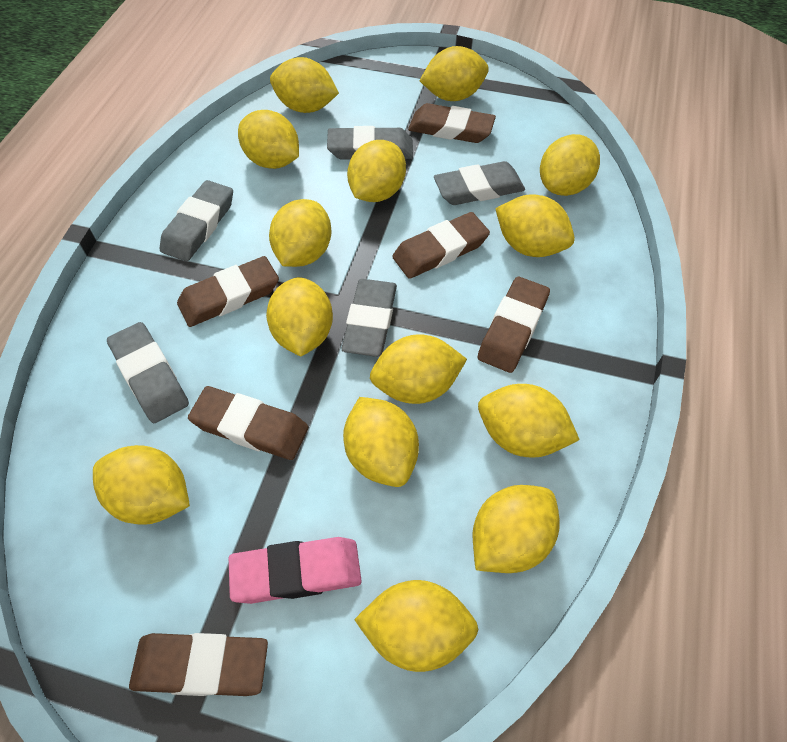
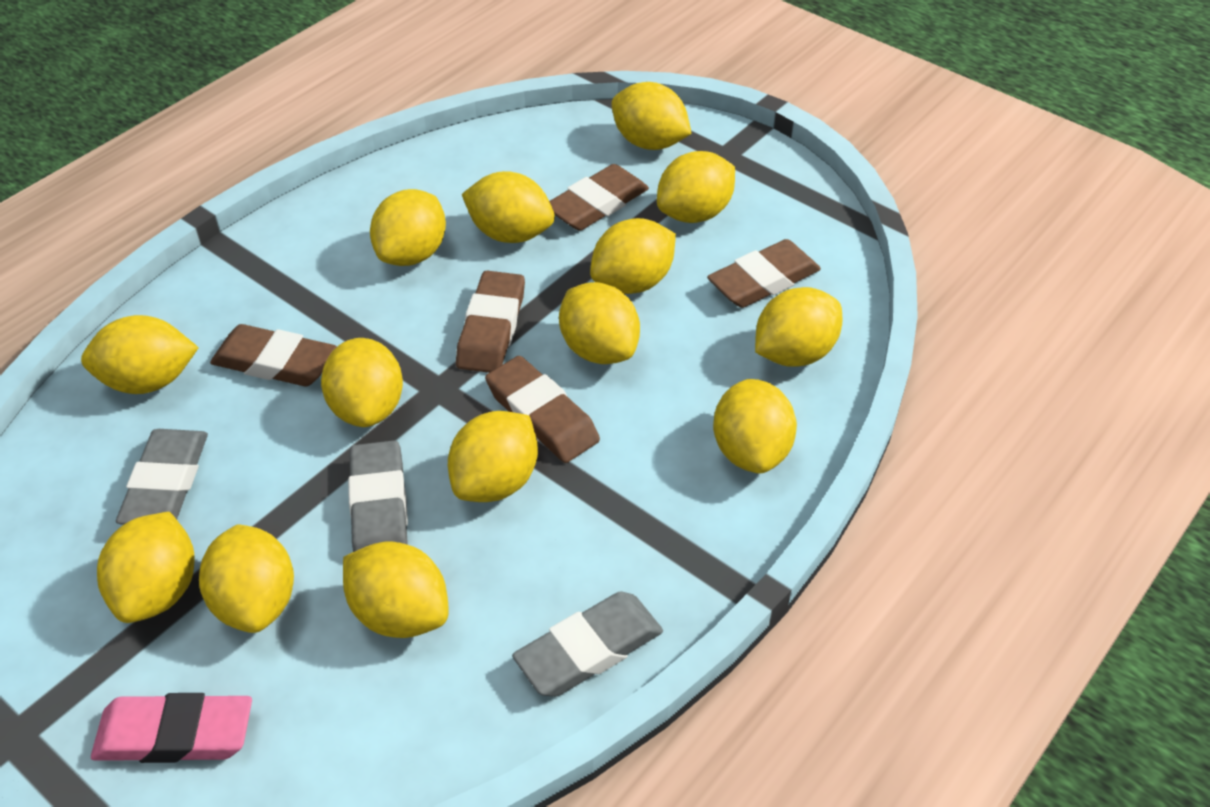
brown eraser: [129,633,268,696] [177,256,279,327] [188,386,308,460] [392,212,490,279] [408,103,496,143] [477,277,550,373] = 6 -> [210,324,337,386] [456,271,525,373] [485,356,600,463] [549,164,649,231] [707,239,821,308] = 5
grey eraser: [107,322,189,423] [160,180,233,261] [327,126,413,159] [342,279,397,357] [434,161,525,205] = 5 -> [116,429,208,525] [348,440,408,552] [512,592,663,697] = 3

